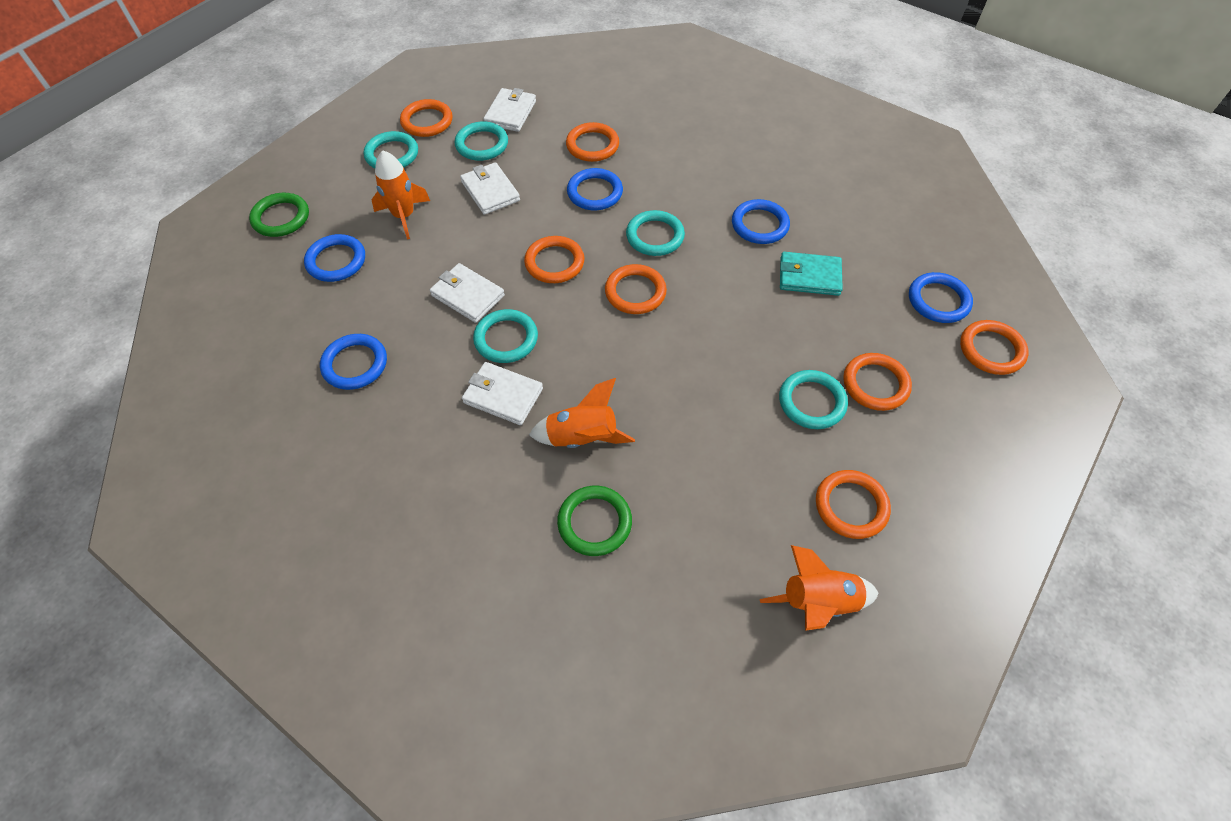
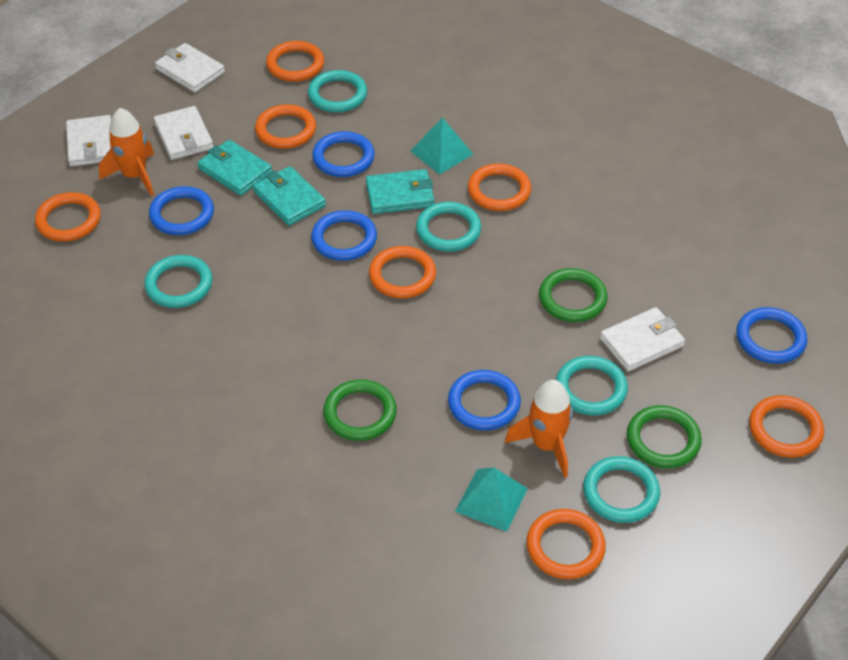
green ring: [249,193,309,237] [557,486,632,556] = 2 -> [323,380,397,441] [539,268,607,322] [627,405,702,468] = 3
orange rocket: [372,150,430,239] [529,378,635,448] [760,545,879,631] = 3 -> [99,108,154,196] [505,380,573,478] = 2
turquoise pyramid: none = 0 -> [411,117,473,174] [455,467,528,532] = 2
turquoise wallet: [780,252,843,296] = 1 -> [197,140,272,196] [253,166,326,226] [366,169,434,214] = 3

